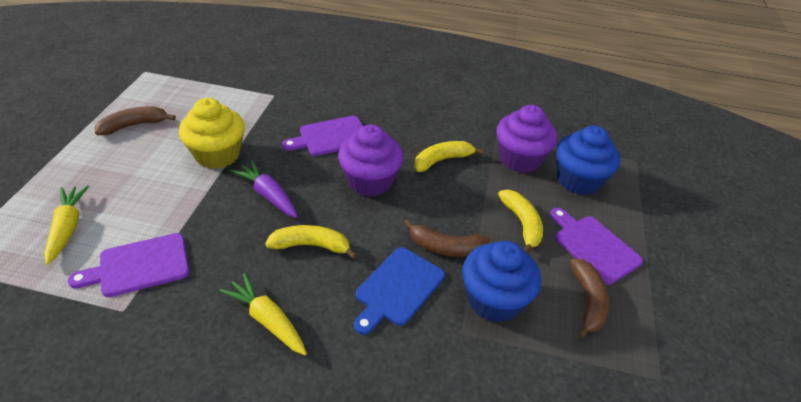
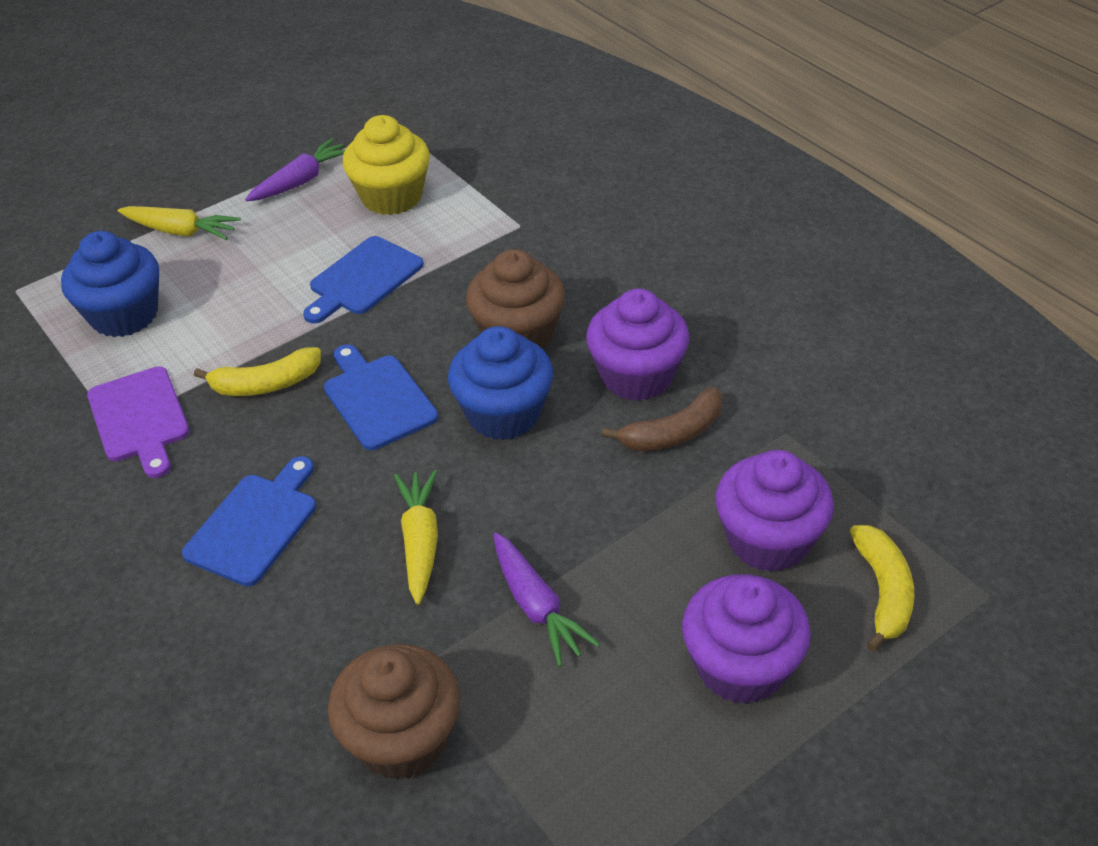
blue cutting board: [354,247,445,335] = 1 -> [182,456,316,586] [303,236,424,323] [324,344,438,450] = 3
brown banana: [95,106,176,135] [403,219,490,257] [570,258,610,339] = 3 -> [602,387,723,451] = 1
brown cupcake: none = 0 -> [328,644,460,780] [466,249,565,348] = 2
purple carrot: [231,160,298,218] = 1 -> [245,138,345,201] [493,532,600,667] = 2
purple cupcake: [338,124,403,197] [496,105,557,173] = 2 -> [586,289,689,401] [682,574,811,704] [715,450,834,572] = 3
purple cutting board: [68,233,189,297] [282,116,363,156] [550,208,643,285] = 3 -> [87,366,190,478] = 1
yellow banana: [265,225,357,259] [414,141,484,172] [498,190,543,254] = 3 -> [194,347,321,396] [850,525,915,651] = 2

